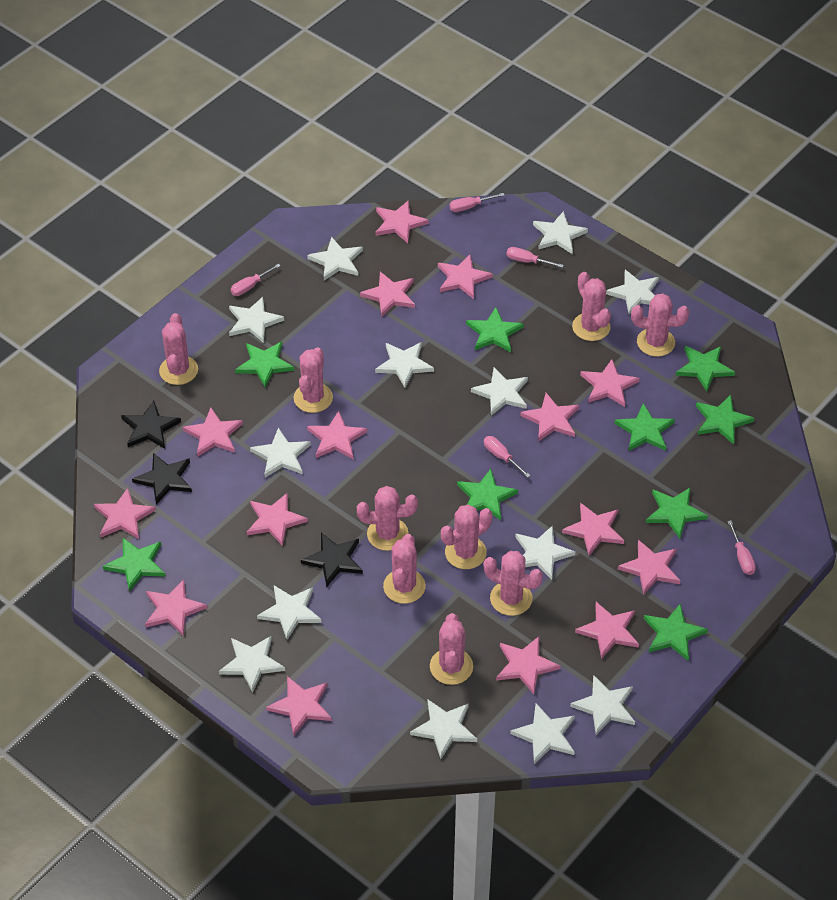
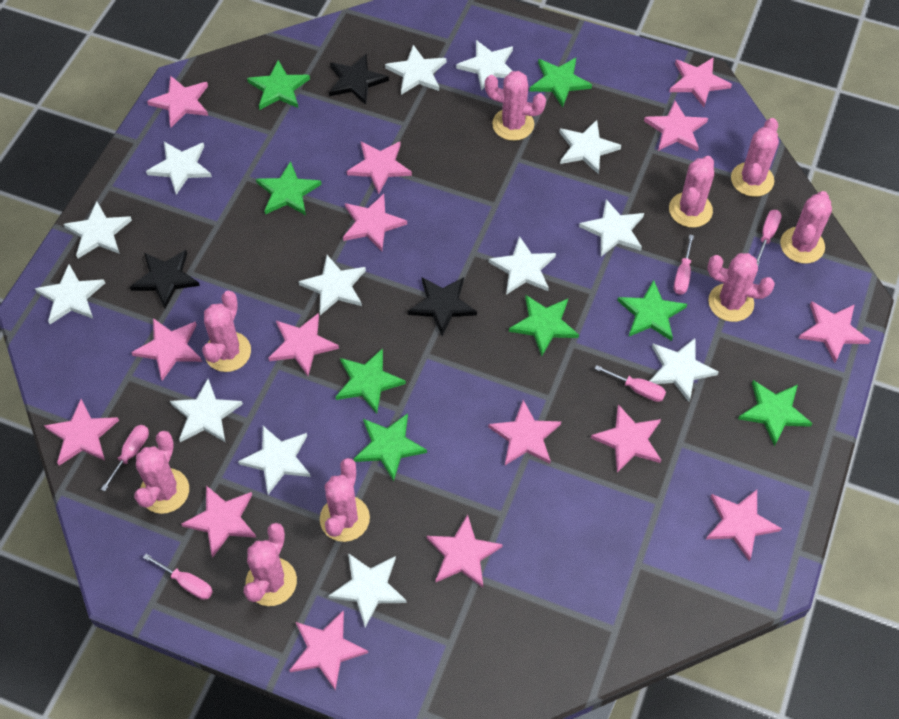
green star: [103,538,166,592] [235,342,294,388] [457,469,518,520] [466,307,524,352] [614,403,675,451] [644,604,708,661] [646,488,708,539] [676,346,735,392] [696,395,754,445] = 9 -> [247,60,310,110] [256,161,322,215] [336,348,406,414] [354,413,427,481] [509,295,579,356] [530,58,592,107] [617,280,687,341] [738,380,813,446] = 8

